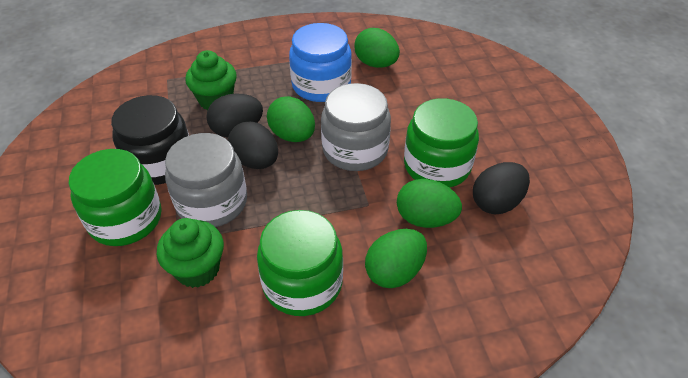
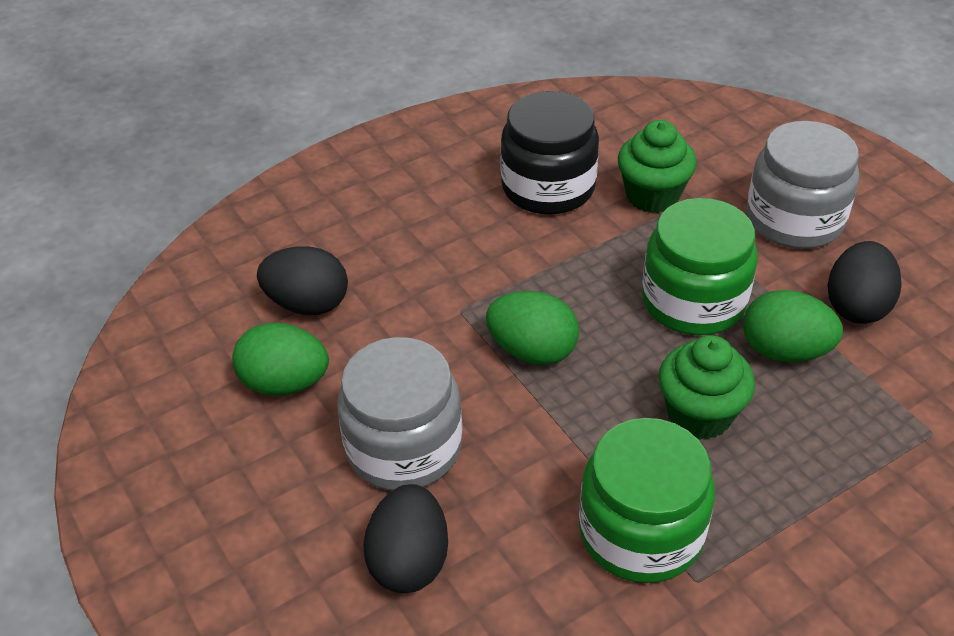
blue jar: [289,23,352,102] = 1 -> none = 0
green egg: [267,96,315,142] [354,28,400,68] [365,229,427,288] [397,179,462,228] = 4 -> [232,323,329,396] [486,291,579,365] [743,290,843,362] = 3
green jar: [69,149,162,246] [257,210,343,316] [404,98,479,188] = 3 -> [579,418,715,583] [642,198,758,336] = 2

